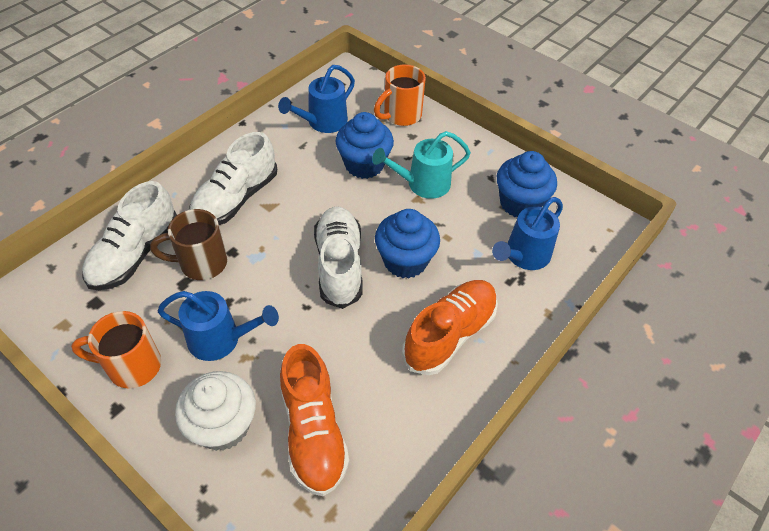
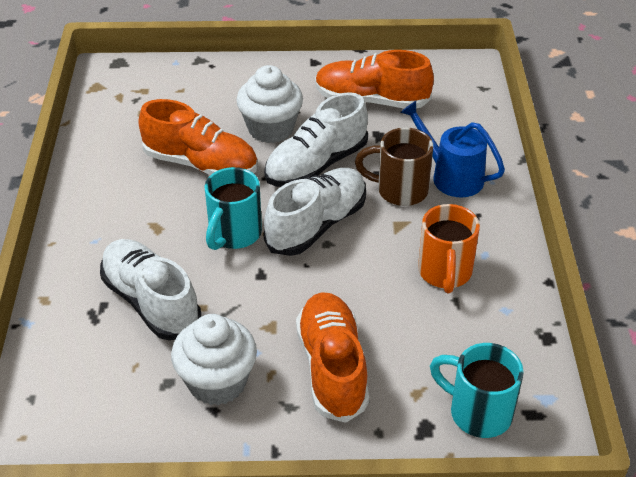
blue cupcake: [335,112,394,179] [375,209,440,278] [497,151,557,217] = 3 -> none = 0
blue watering can: [158,291,279,361] [278,65,355,133] [492,197,563,270] = 3 -> [400,101,505,197] = 1
orange mug: [71,311,161,389] [374,64,426,126] = 2 -> [418,204,480,293] = 1
orange shoe: [280,344,349,496] [402,280,498,375] = 2 -> [138,99,258,175] [296,292,369,423] [315,50,434,109] = 3
turquoise mug: none = 0 -> [204,167,262,250] [430,343,524,438] = 2
turquoise watering can: [372,131,471,199] = 1 -> none = 0
white cupcake: [175,371,256,451] = 1 -> [171,314,257,406] [236,65,303,143] = 2

